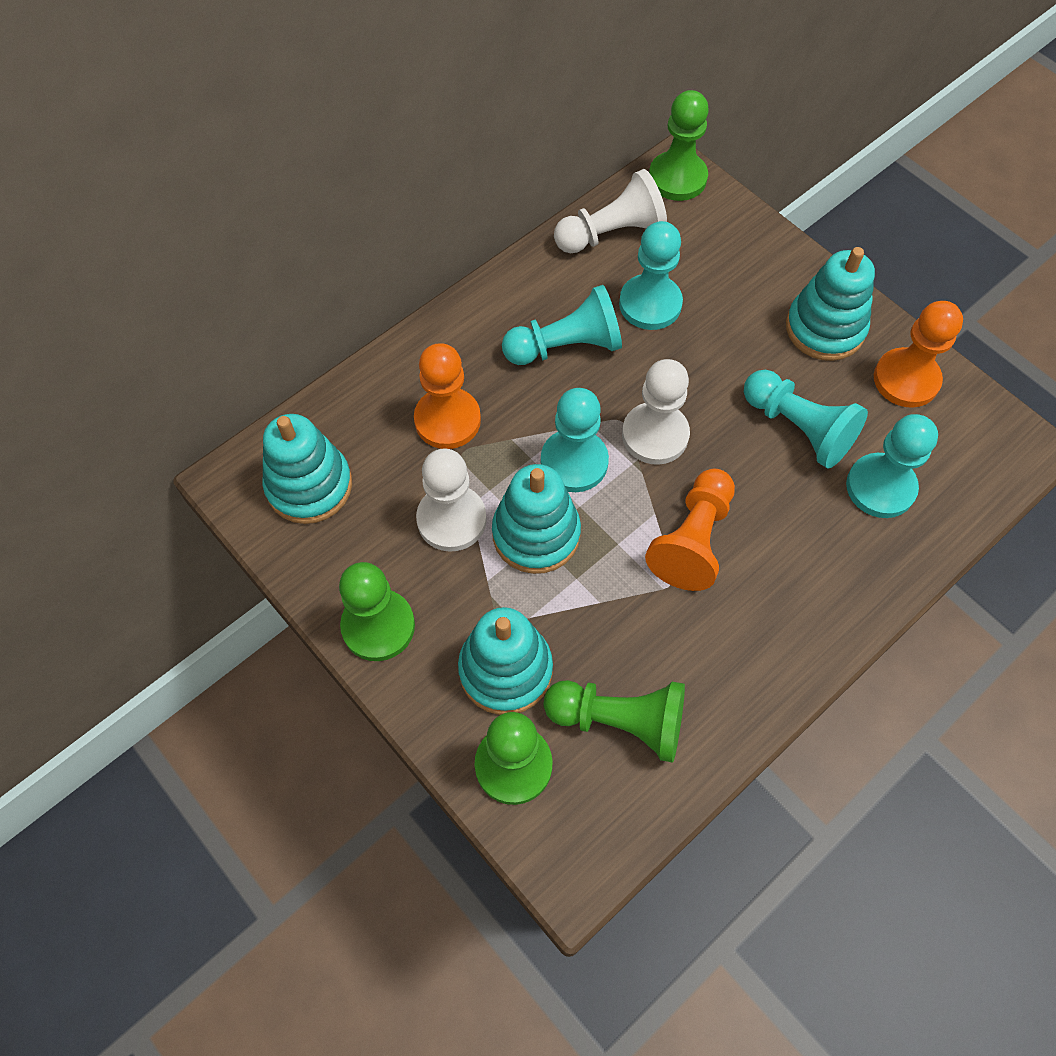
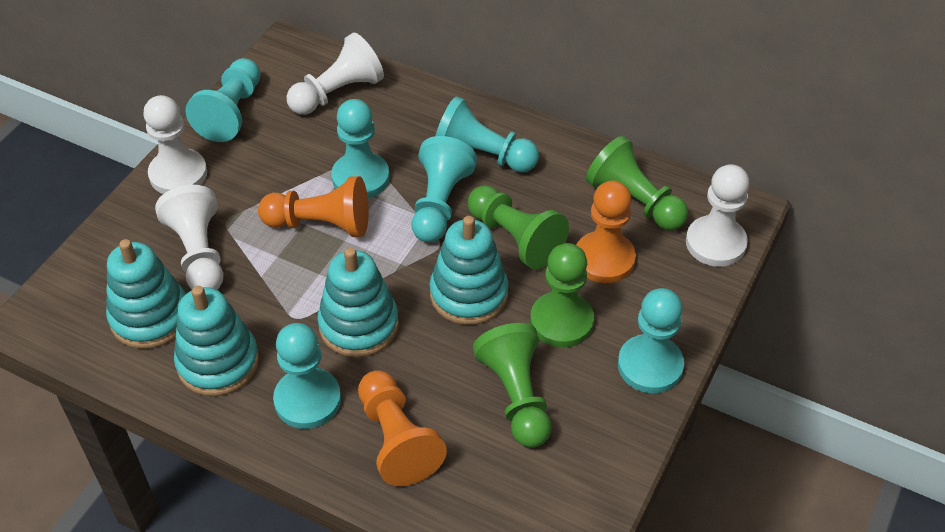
turquoise pawn: [502,285,622,365] [541,388,609,492] [619,221,683,330] [744,370,868,469] [846,414,938,518] = 5 -> [185,58,261,142] [273,323,341,429] [331,99,390,198] [412,136,477,242] [435,96,539,172] [618,288,684,393] = 6
white pawn: [416,448,487,552] [554,169,667,253] [622,359,690,465] = 3 -> [143,95,207,194] [155,185,223,290] [287,33,384,115] [686,164,750,267] = 4

